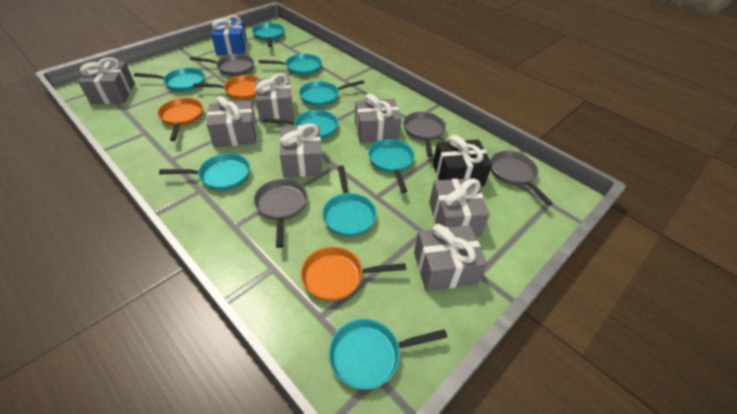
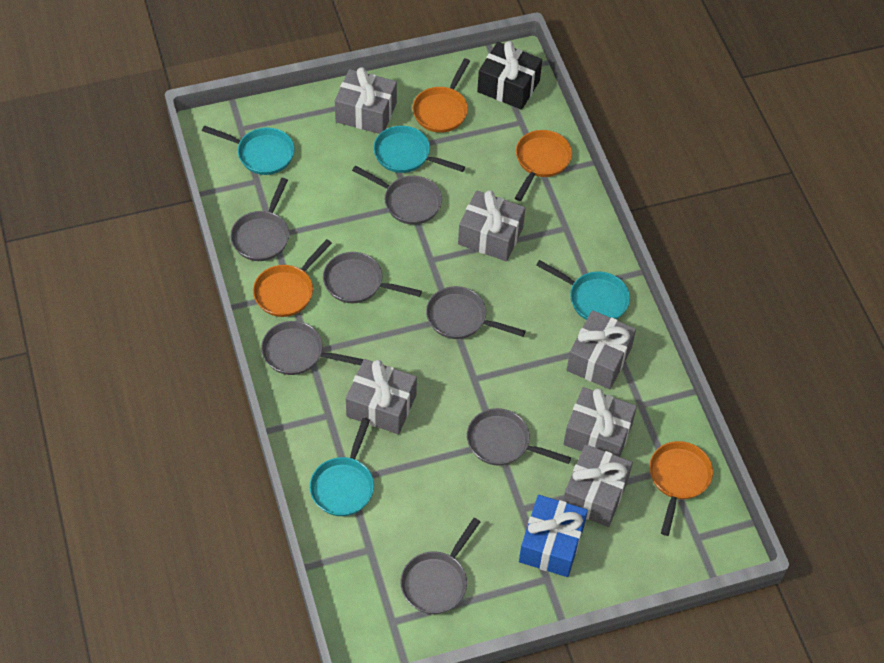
grey gift: [78,57,135,104] [207,96,257,147] [255,74,294,122] [280,123,322,177] [355,94,402,143] [414,224,487,291] [429,178,490,236] = 7 -> [335,67,397,134] [346,359,417,434] [458,190,525,261] [563,444,633,527] [564,387,637,457] [567,310,636,389] = 6
grey pan: [190,54,254,76] [254,179,307,248] [403,112,446,157] [490,151,553,206] = 4 -> [230,178,289,261] [261,321,364,375] [323,252,422,303] [352,165,442,225] [401,518,480,614] [426,286,525,339] [467,408,571,465] = 7
orange pan: [157,98,203,141] [194,75,261,100] [301,247,406,301] = 3 -> [253,239,332,317] [413,58,470,133] [515,130,572,201] [649,441,713,536] = 4
turquoise pan: [134,68,205,92] [159,153,250,191] [252,23,285,47] [259,54,322,75] [263,110,339,139] [299,80,364,107] [322,165,377,237] [329,319,447,390] [368,139,415,193] = 9 -> [202,125,295,175] [310,418,374,516] [374,126,465,173] [536,260,630,320] = 4

